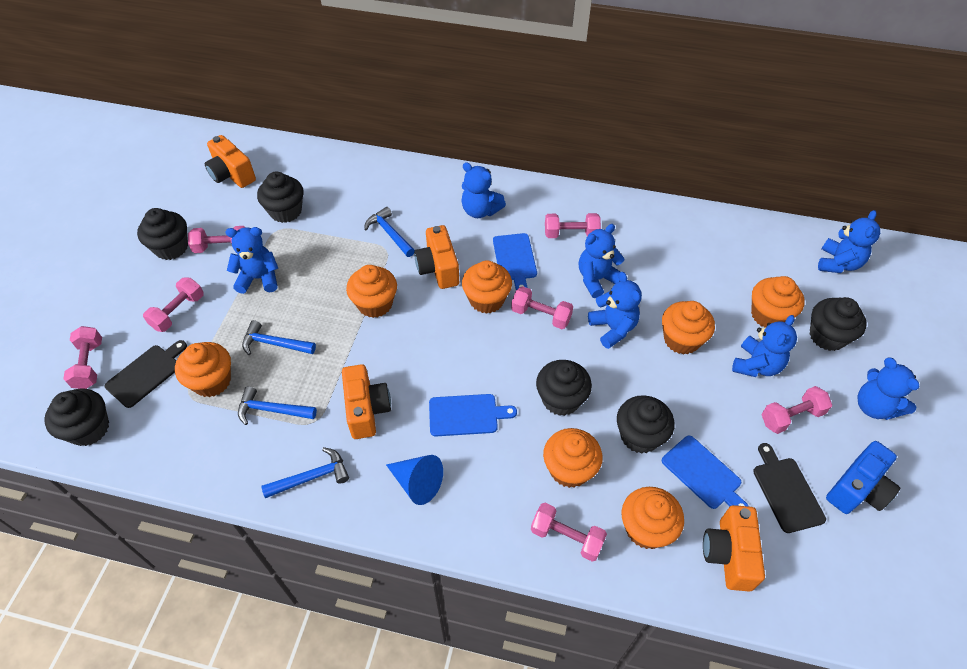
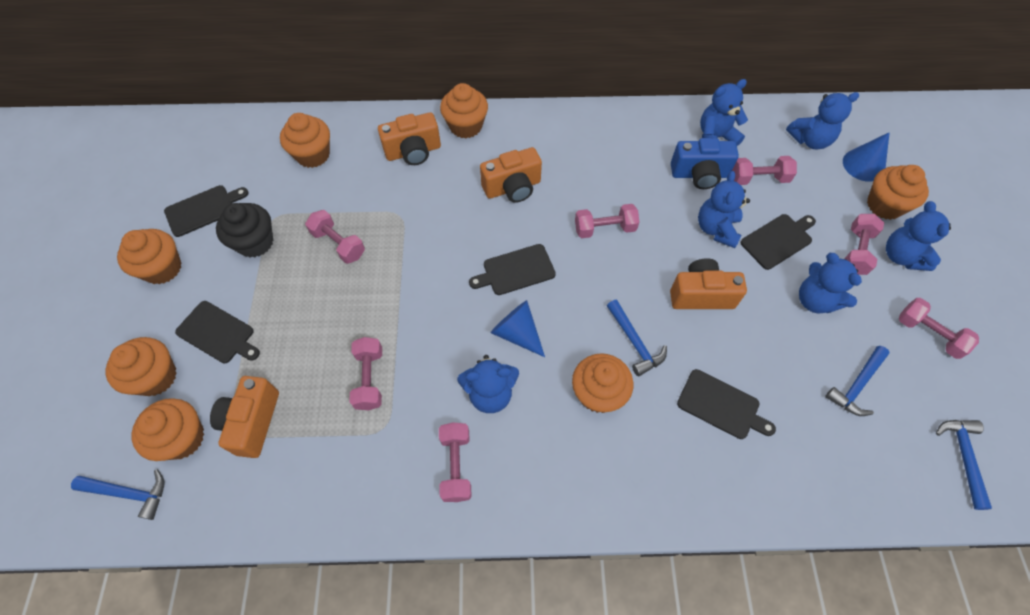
black cupcake: [44,388,109,446] [137,208,188,260] [257,172,304,223] [536,360,592,416] [617,395,674,454] [810,297,867,351] = 6 -> [216,203,273,258] = 1
black cutting board: [105,340,187,408] [753,443,826,533] = 2 -> [164,185,249,237] [175,301,260,363] [469,244,556,295] [677,369,776,439] [740,214,816,270] = 5
blue cone: [386,455,443,505] = 1 -> [491,300,545,357] [843,132,890,182] = 2
blue cutting board: [429,394,517,436] [493,233,537,290] [662,436,749,509] = 3 -> none = 0
blue teddy bear: [225,227,278,294] [461,162,506,218] [579,224,625,298] [588,272,642,349] [732,315,797,377] [818,210,880,273] [858,358,919,420] = 7 -> [457,355,519,413] [698,171,750,248] [700,79,748,146] [786,92,859,150] [799,253,862,314] [886,201,951,271] = 6

